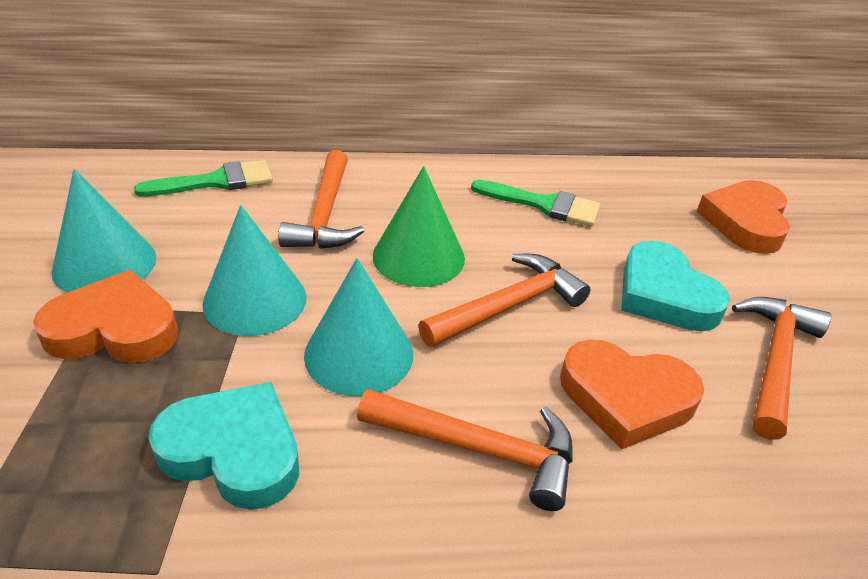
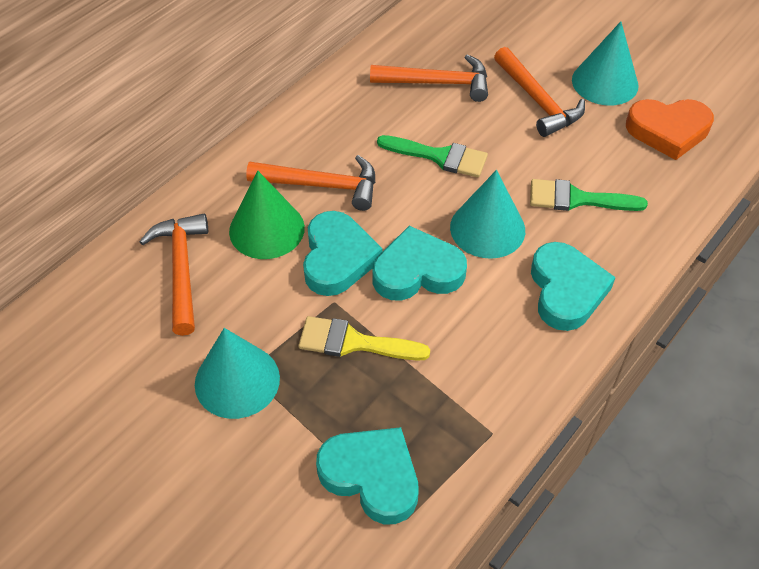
orange heart: [33,270,178,363] [560,340,704,449] [696,180,790,254] = 3 -> [626,99,714,160] = 1
turquoise heart: [149,382,299,510] [622,241,730,331] = 2 -> [303,211,382,296] [316,427,419,524] [372,226,467,301] [531,242,616,331] = 4
yellow brush: none = 0 -> [298,316,430,361] = 1

